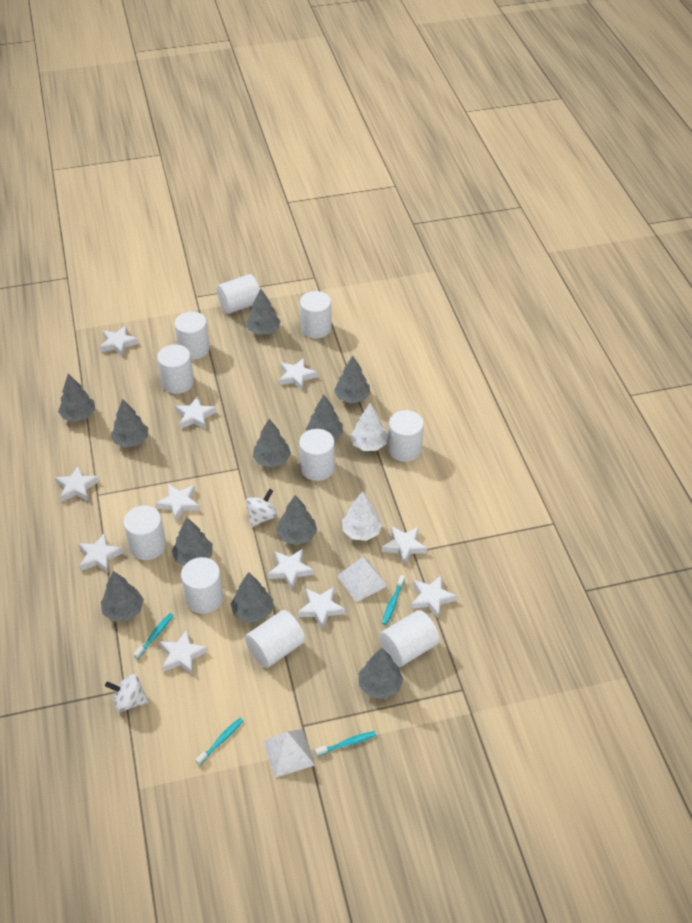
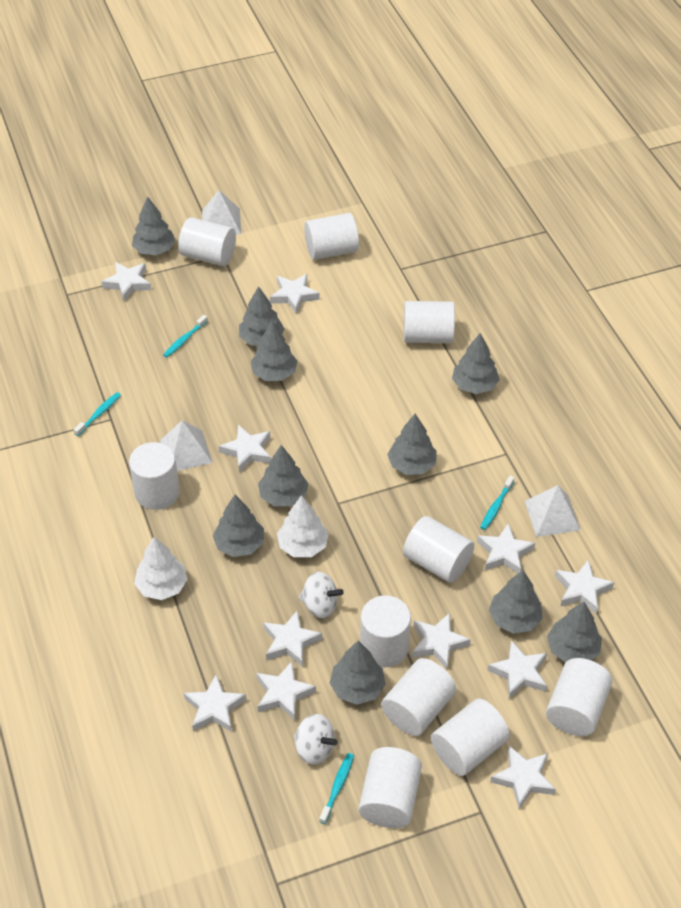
grey tree: [58,374,95,422] [101,571,144,622] [111,399,148,448] [172,517,213,565] [231,572,273,623] [246,289,281,335] [253,419,291,467] [277,495,317,545] [306,395,343,441] [334,356,370,403] [359,648,403,699] = 11 -> [132,196,176,255] [213,494,264,557] [239,286,285,346] [251,321,298,381] [258,445,309,506] [330,641,386,705] [387,414,437,475] [452,333,500,394] [489,570,543,634] [547,602,602,663] = 10
white pyramid: [263,729,315,778] [337,557,388,602] = 2 -> [160,420,213,471] [202,190,241,234] [525,485,580,537] = 3

